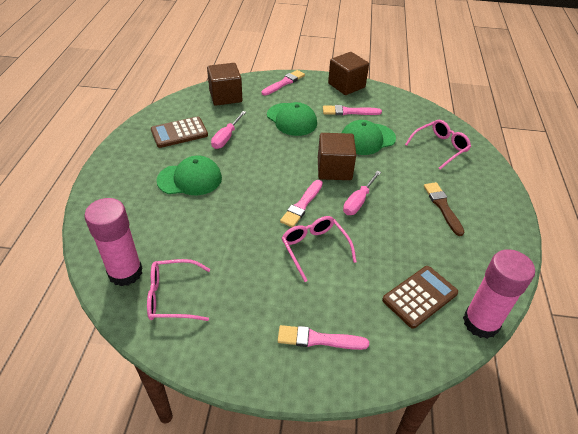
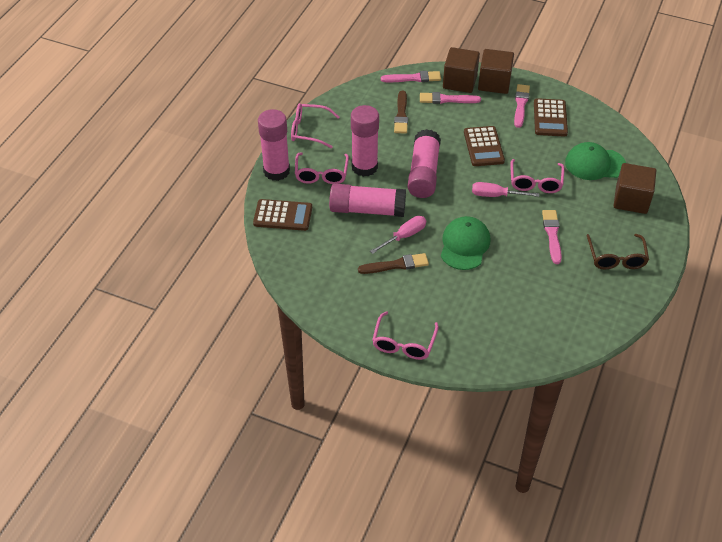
brown brush: [424,182,464,236] = 1 -> [358,253,429,274] [394,90,408,134] = 2
brown calculator: [151,116,208,148] [382,266,458,329] = 2 -> [253,199,312,231] [464,126,505,166] [534,98,568,137] = 3
brown glasses: none = 0 -> [586,234,649,270] = 1
green cap: [156,156,222,195] [267,102,317,136] [342,120,396,155] = 3 -> [441,216,490,270] [565,142,626,180] = 2
pink glasses: [147,259,210,321] [282,216,357,282] [405,120,471,170] = 3 -> [291,103,339,148] [295,152,349,184] [372,311,438,360] [510,159,564,193] = 4
pink glue stick: [84,198,142,286] [463,249,535,339] = 2 -> [258,109,290,181] [329,184,406,217] [351,105,379,177] [408,129,441,198] = 4

